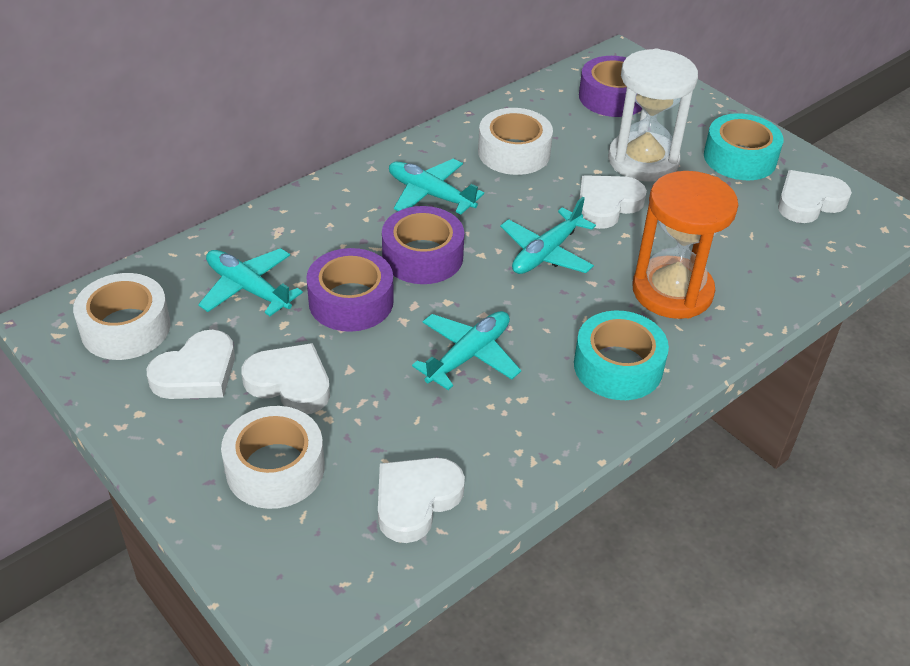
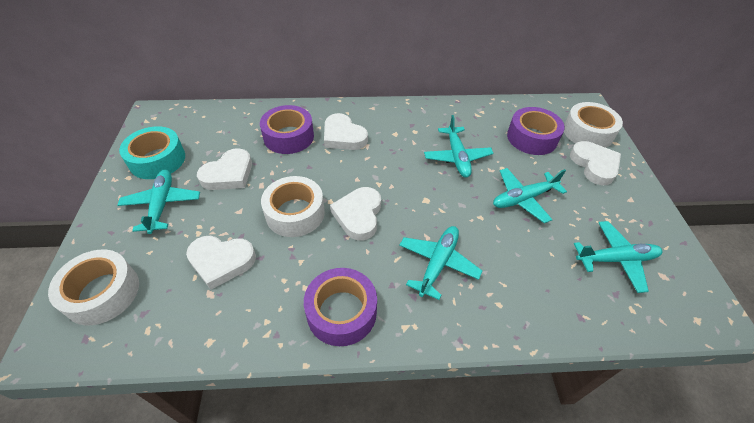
orange hourglass: [632,171,738,319] = 1 -> none = 0
turquoise plane: [198,248,303,316] [389,159,484,214] [412,311,521,390] [500,197,596,274] = 4 -> [118,170,200,234] [399,226,482,300] [424,115,493,178] [493,168,567,223] [574,221,662,293] = 5
turquoise tape: [574,310,669,400] [704,113,784,180] = 2 -> [119,126,185,179] = 1
white hourglass: [608,49,698,182] = 1 -> none = 0

